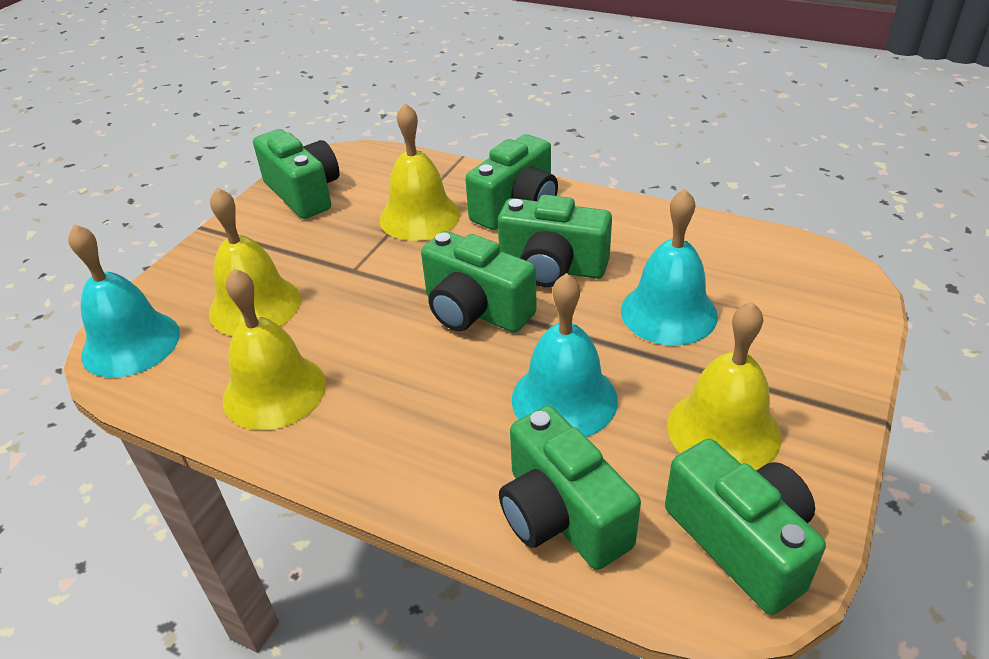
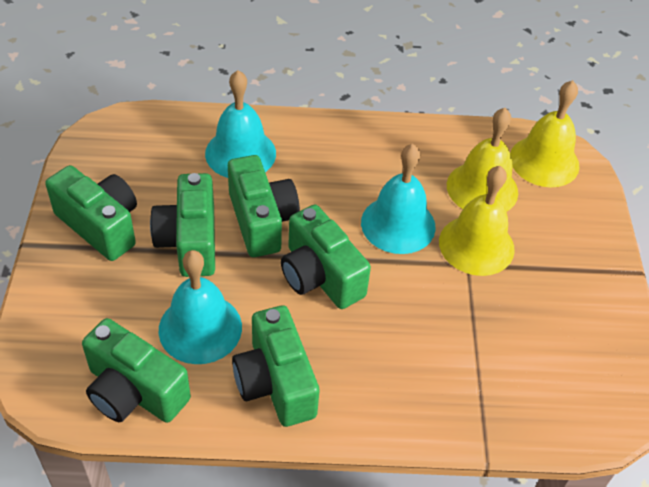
yellow bell: [209,187,301,336] [223,269,326,430] [380,103,460,241] [668,302,782,470] = 4 -> [439,166,515,276] [447,108,518,212] [510,80,579,187] = 3

